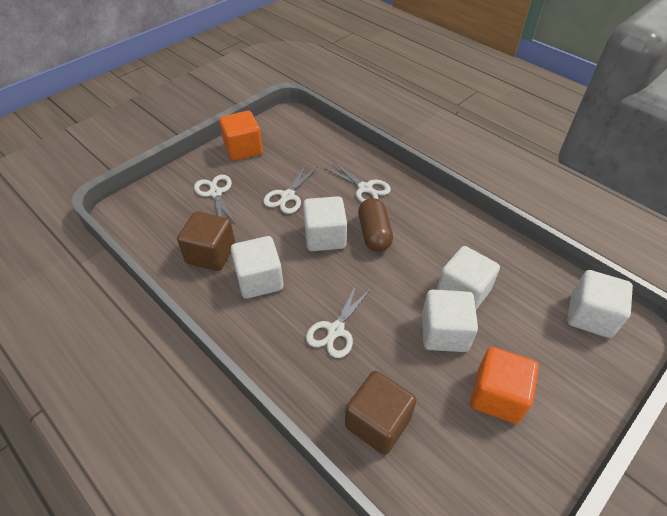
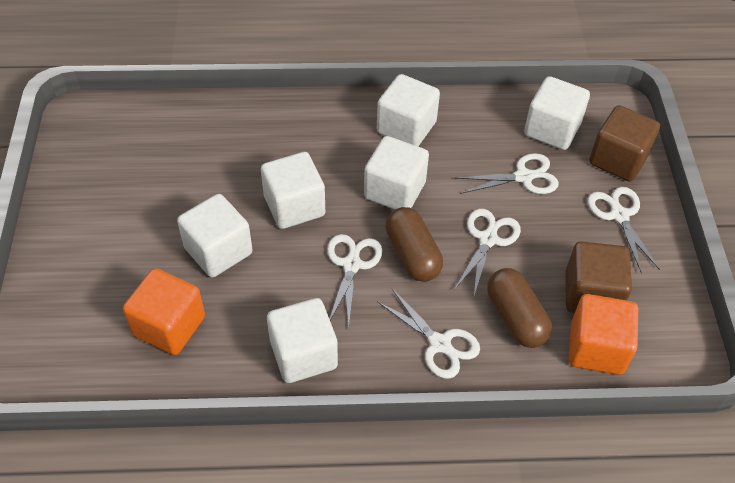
brown capsule: [358,198,393,252] = 1 -> [386,207,443,282] [487,268,552,348] = 2
white cube: [231,236,284,299] [303,196,347,251] [422,290,478,352] [437,246,500,310] [567,270,633,338] = 5 -> [177,194,253,277] [261,152,325,229] [267,298,338,383] [364,136,429,210] [377,74,440,146] [524,76,590,150] = 6
white scissors: [194,175,236,225] [263,165,318,214] [306,283,371,358] [326,162,391,203] = 4 -> [327,234,383,327] [377,289,480,379] [454,209,521,295] [455,153,559,194] [588,187,660,273] = 5

